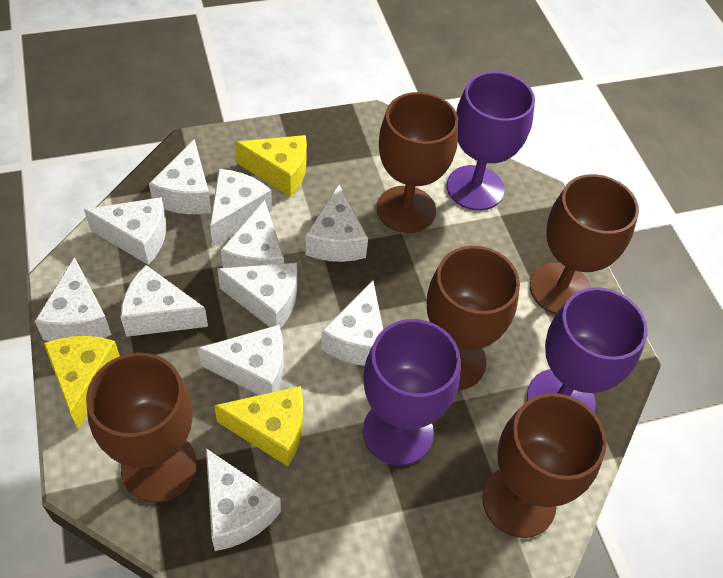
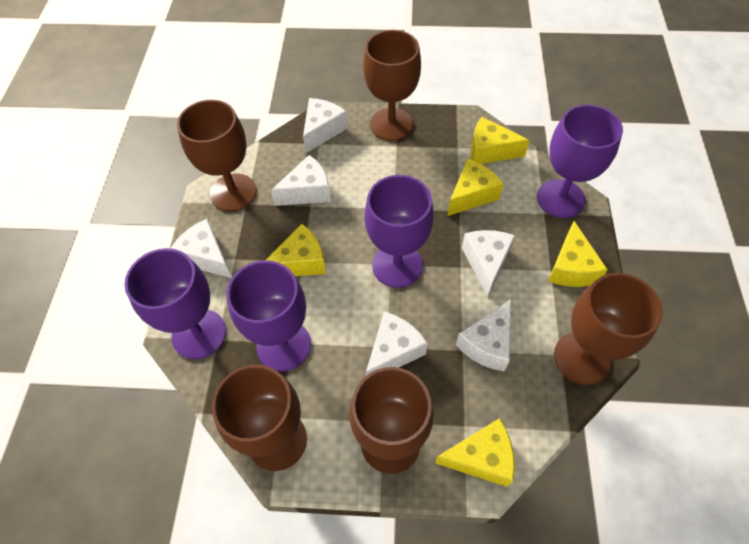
purple goblet: [363,319,461,466] [446,71,535,211] [527,287,648,412] = 3 -> [124,248,226,359] [227,260,311,372] [364,175,434,288] [537,104,623,218] = 4
white cheese: [35,257,112,341] [84,197,167,265] [121,265,208,337] [149,139,211,214] [198,325,284,395] [206,449,281,551] [210,169,272,246] [217,263,297,328] [221,200,284,268] [306,184,368,262] [321,281,383,366] = 11 -> [170,219,232,278] [271,155,331,206] [303,98,348,153] [366,312,428,376] [456,299,511,371] [462,230,515,297] = 6
yellow cheese: [44,336,120,430] [214,386,303,466] [235,135,307,197] = 3 -> [266,224,326,276] [435,418,515,487] [448,158,503,216] [471,117,530,164] [548,221,608,287] = 5

